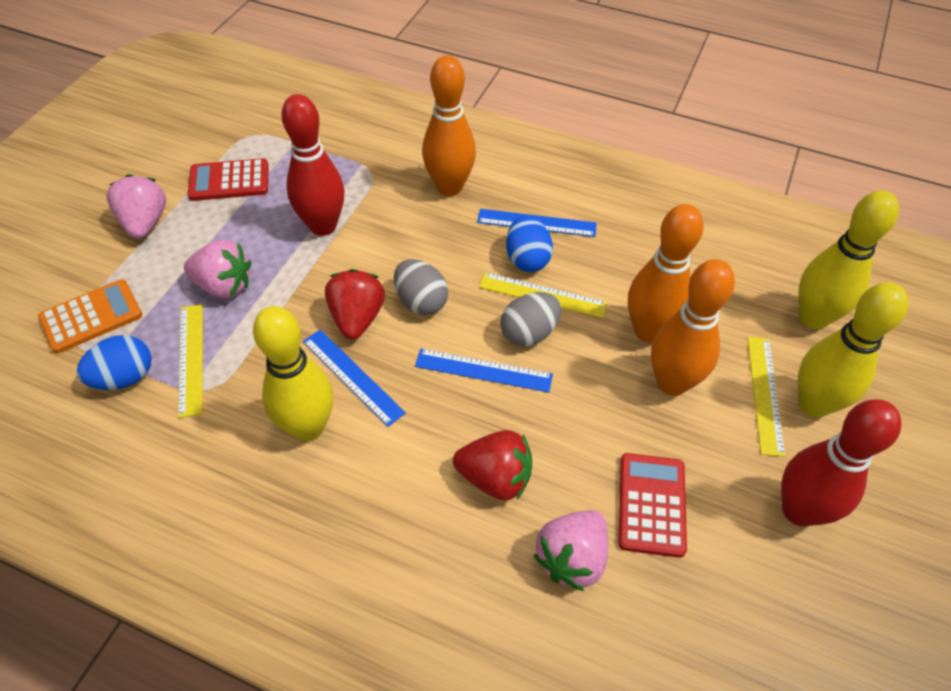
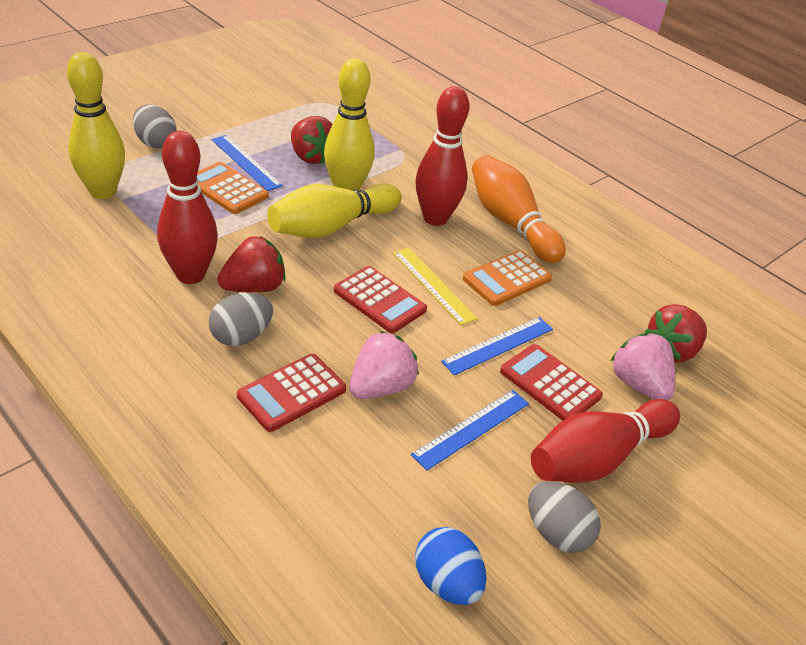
blue egg: [77,335,151,390] [506,215,553,272] = 2 -> [415,527,486,605] = 1
grey egg: [394,259,448,315] [500,292,561,347] = 2 -> [133,104,176,149] [209,292,273,346] [528,481,601,553] = 3
orange bowling pin: [422,55,476,196] [628,204,704,343] [651,259,735,396] = 3 -> [472,155,566,263] = 1
orange calculator: [38,279,142,354] = 1 -> [197,162,269,214] [463,250,552,306] = 2
pink strawberry: [107,174,166,239] [184,240,251,298] [534,510,608,591] = 3 -> [350,331,419,399] [610,333,675,400] = 2
red bowling pin: [281,94,344,236] [781,399,902,526] = 2 -> [157,131,218,284] [415,86,469,226] [531,399,680,482] = 3
red calculator: [188,158,269,201] [619,453,687,558] = 2 -> [237,354,346,432] [334,266,427,333] [500,344,603,421] = 3
red strawberry: [325,269,385,340] [453,430,532,500] = 2 -> [217,236,286,292] [291,116,333,164] [645,304,707,363] = 3
yellow ruler: [178,304,203,418] [479,272,607,318] [747,337,785,457] = 3 -> [393,248,478,325] = 1

